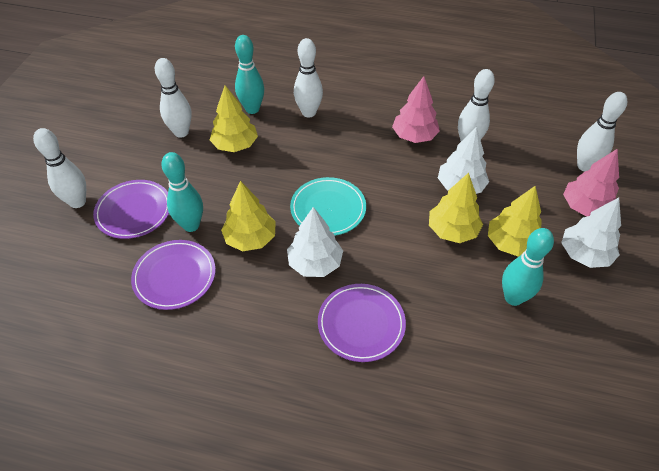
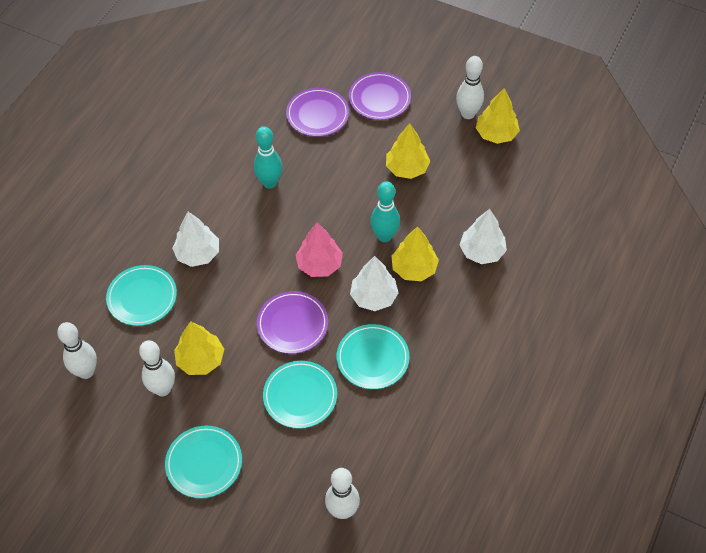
pink tree: [392,76,440,143] [563,148,619,217] = 2 -> [296,223,343,277] = 1
turquoise bowling pin: [162,152,203,232] [235,35,264,114] [502,228,554,306] = 3 -> [254,126,283,189] [370,181,400,242] = 2
turquoise plate: [290,177,366,236] = 1 -> [106,265,177,326] [165,426,242,498] [263,361,337,429] [337,324,409,389] = 4
white bowling pin: [33,128,86,208] [155,58,192,138] [294,38,323,118] [458,69,495,141] [577,92,627,171] = 5 -> [57,322,97,379] [139,340,175,396] [325,468,360,519] [456,56,484,119] = 4

